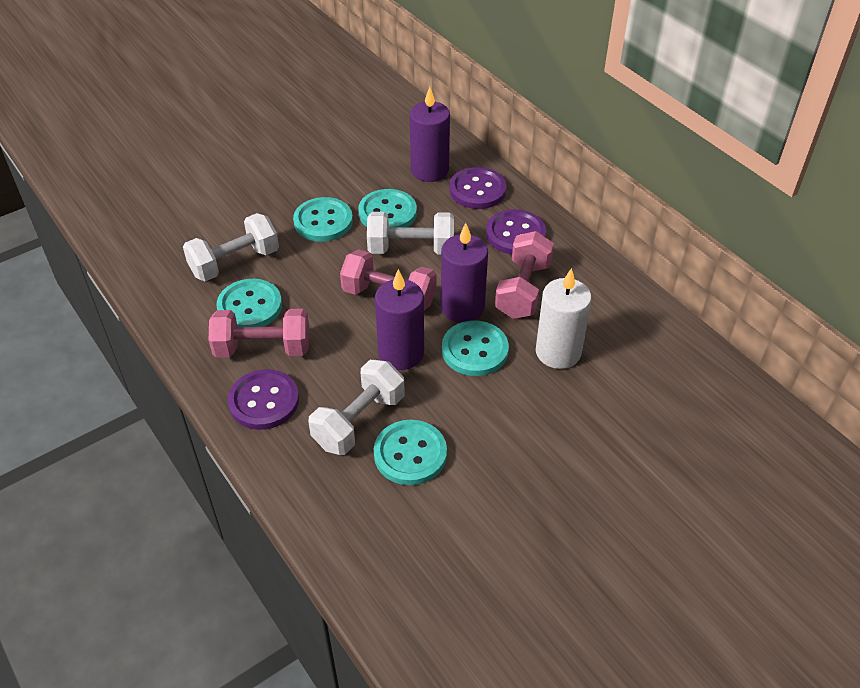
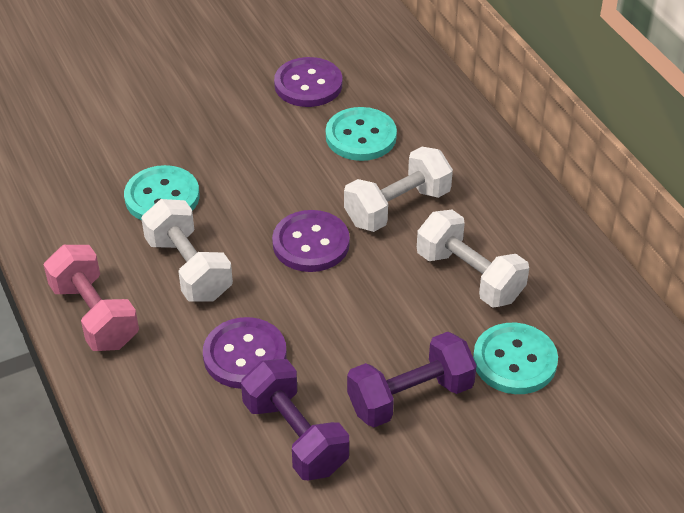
pink dumbbell: [209,309,309,358] [340,249,437,310] [495,231,554,319] = 3 -> [43,245,139,351] = 1
purple candle: [375,269,424,370] [410,87,450,182] [441,223,488,323] = 3 -> none = 0
purple dumbbell: none = 0 -> [241,359,349,480] [347,332,477,427] = 2
turquoise button: [216,279,282,327] [293,197,353,242] [358,189,417,227] [374,420,447,485] [442,320,509,376] = 5 -> [124,165,200,221] [326,107,397,161] [473,323,558,394] = 3
white candle: [536,268,592,369] = 1 -> none = 0

